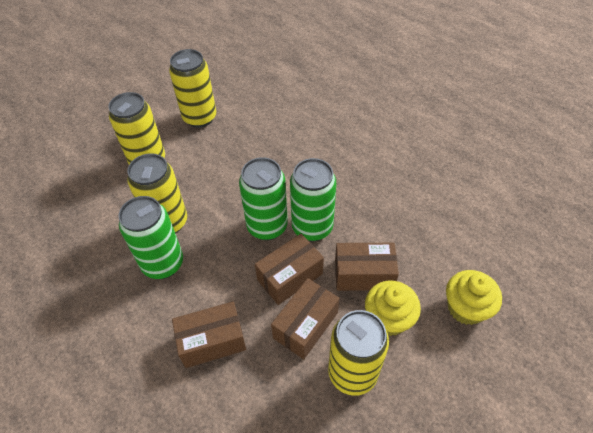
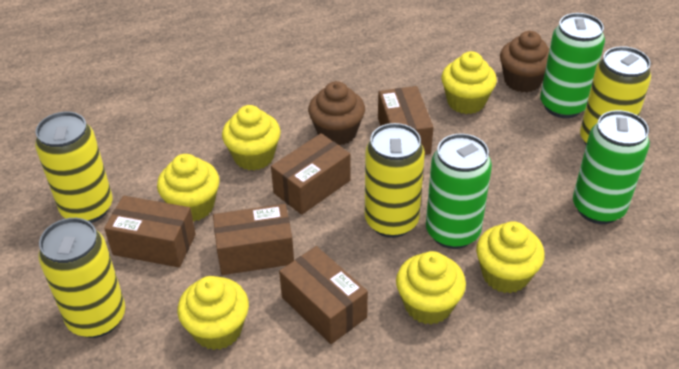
brown box: [172,301,246,368] [255,234,324,305] [271,278,339,359] [335,243,399,291] = 4 -> [104,196,196,268] [213,204,294,275] [271,133,351,215] [279,246,368,344] [378,86,434,155] = 5
brown cupcake: none = 0 -> [308,81,365,146] [500,31,550,92] = 2
yellow cupcake: [365,281,421,336] [446,270,502,325] = 2 -> [157,154,220,222] [178,276,249,350] [222,105,281,171] [396,251,466,324] [442,51,497,114] [476,221,545,293] = 6

